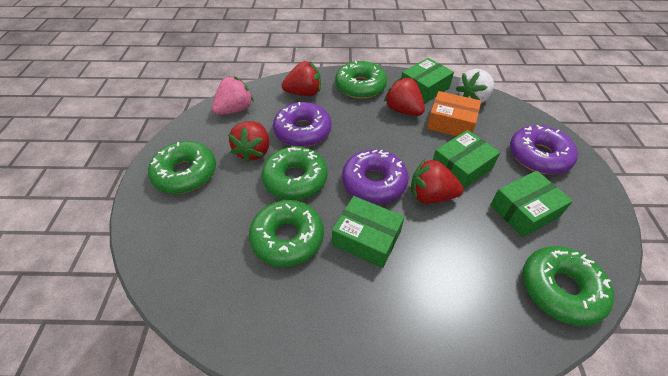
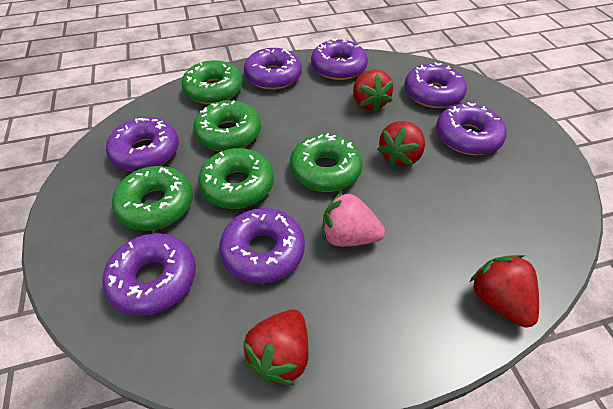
green box: [332,196,404,268] [401,58,454,104] [433,130,500,189] [490,171,573,237] = 4 -> none = 0
orange box: [427,91,481,136] = 1 -> none = 0
purple donut: [273,102,331,147] [342,149,409,204] [510,125,578,174] = 3 -> [102,233,196,316] [106,117,179,172] [219,208,305,284] [244,48,302,90] [311,38,368,80] [404,62,467,108] [436,102,507,155] = 7
white strawberry: [456,69,494,103] = 1 -> none = 0

